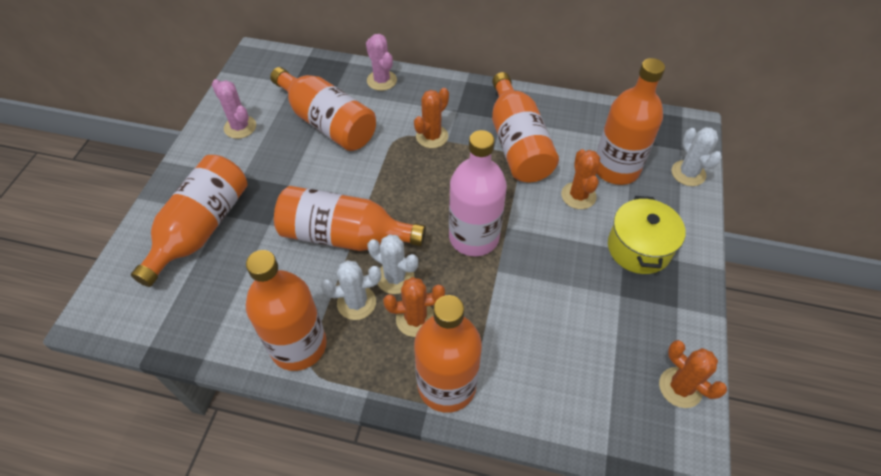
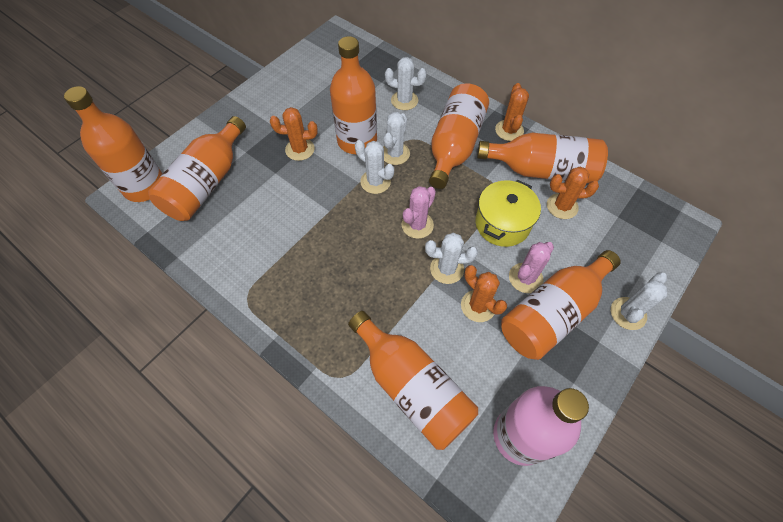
white cactus: [321,260,381,320] [368,234,418,294] [671,127,722,186] = 3 -> [355,140,394,194] [383,112,410,165] [385,57,427,110] [425,233,478,284] [611,273,667,330] = 5

